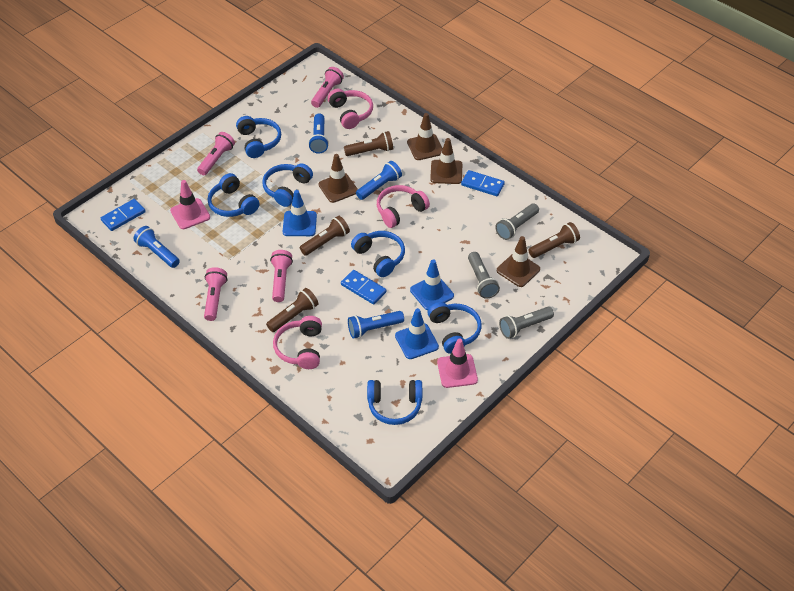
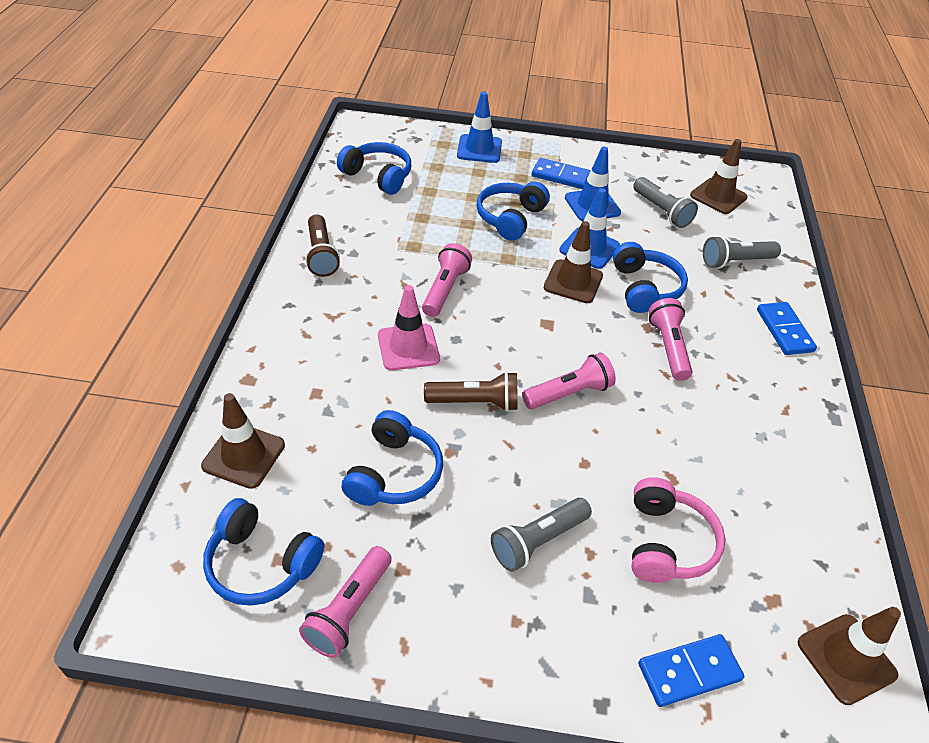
blue flashlight: [134,226,180,268] [308,114,329,154] [348,311,404,339] [356,161,402,200] = 4 -> none = 0
blue headphones: [208,173,260,217] [236,116,281,158] [262,163,313,207] [351,231,405,277] [367,380,422,425] [428,302,482,354] = 6 -> [203,498,324,606] [337,142,411,195] [342,410,443,506] [477,182,550,241] [613,242,688,313] = 5
brown flashlight: [266,288,319,332] [300,216,350,256] [344,131,393,156] [528,222,580,258] = 4 -> [305,214,340,277] [424,372,518,411] = 2
pink headphones: [273,316,322,369] [328,89,373,129] [377,185,430,228] = 3 -> [631,477,725,583] = 1
pink traffic cone: [170,180,210,229] [437,338,478,388] = 2 -> [378,285,440,370] = 1

